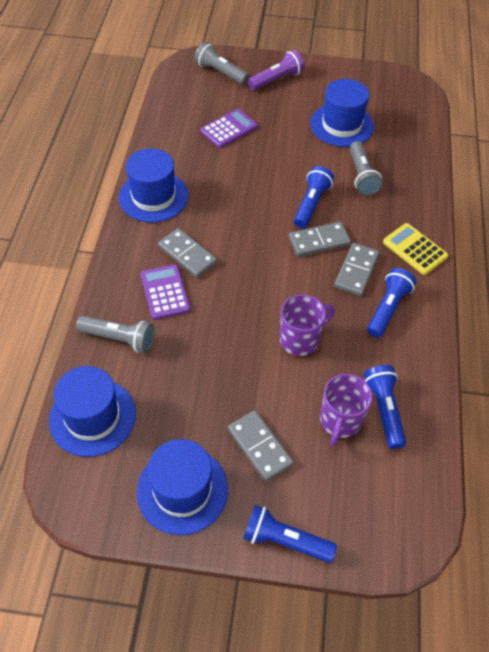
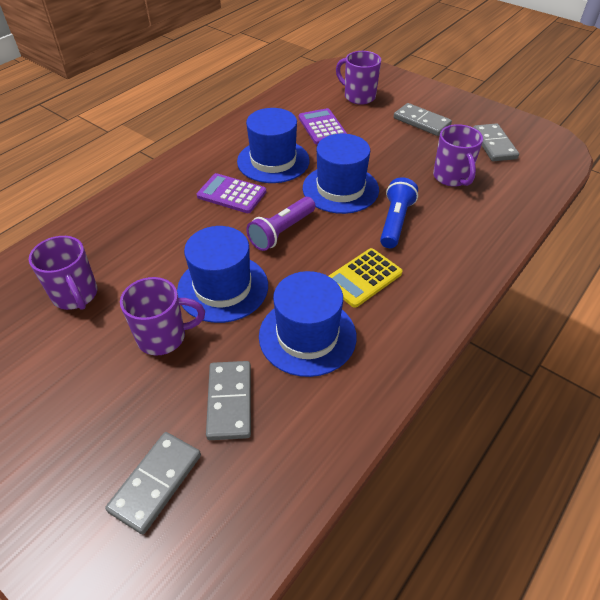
blue flashlight: [243,505,337,563] [294,166,334,228] [364,365,406,449] [367,268,416,338] = 4 -> [380,177,418,248] = 1
grey flashlight: [76,316,155,353] [194,42,249,85] [350,141,382,196] = 3 -> none = 0
purple mug: [280,294,335,356] [320,374,373,447] = 2 -> [29,236,97,310] [120,277,205,355] [336,51,381,105] [433,124,483,187] = 4

